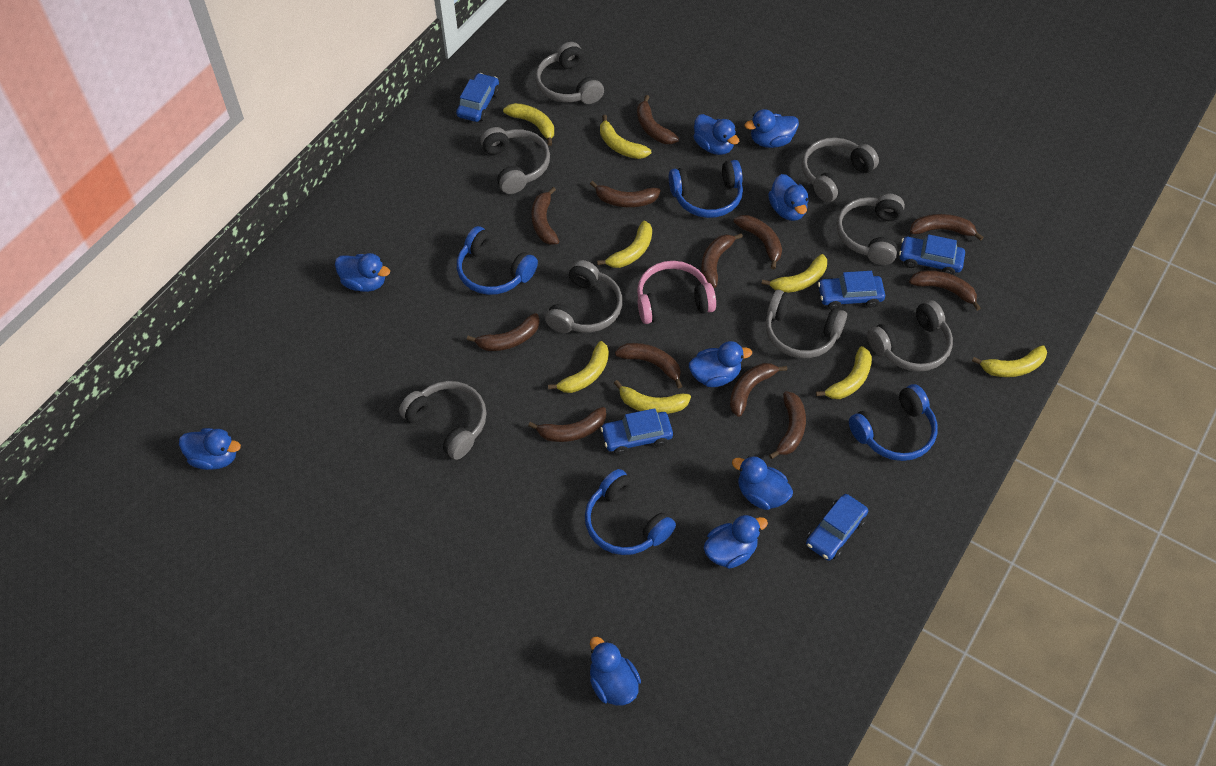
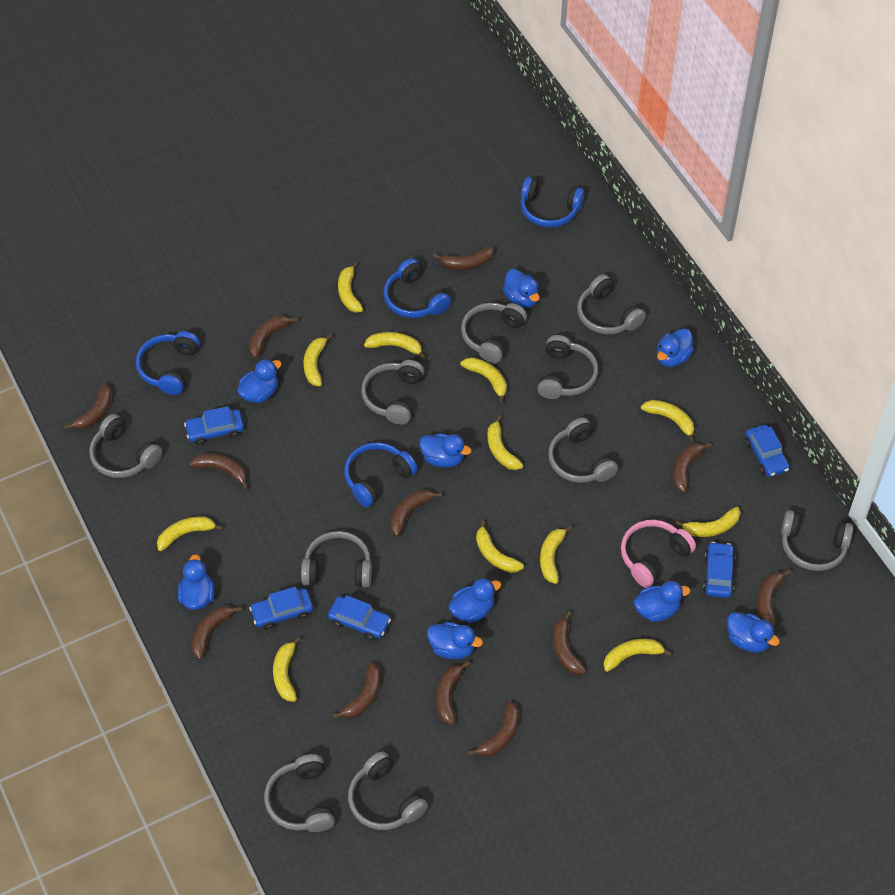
grey headphones: [399,381,486,460] [480,127,550,194] [536,42,604,104] [545,260,623,333] [766,290,847,358] [802,137,879,202] [837,194,905,265] [867,300,953,372] = 8 -> [89,414,162,478] [264,754,335,832] [301,531,372,588] [348,751,428,830] [361,360,424,425] [461,303,527,364] [537,335,598,399] [548,417,618,483] [577,274,646,334] [781,510,853,571] = 10
yellow banana: [503,103,554,146] [548,341,609,393] [597,220,652,268] [600,115,651,159] [614,380,691,414] [762,254,827,293] [816,346,872,399] [972,345,1047,377] = 8 -> [157,516,223,551] [273,637,301,702] [303,334,333,386] [338,262,363,313] [364,332,426,359] [460,357,507,404] [476,520,524,573] [487,416,523,470] [540,525,572,584] [604,639,672,672] [641,400,694,443] [675,507,741,537] = 12

